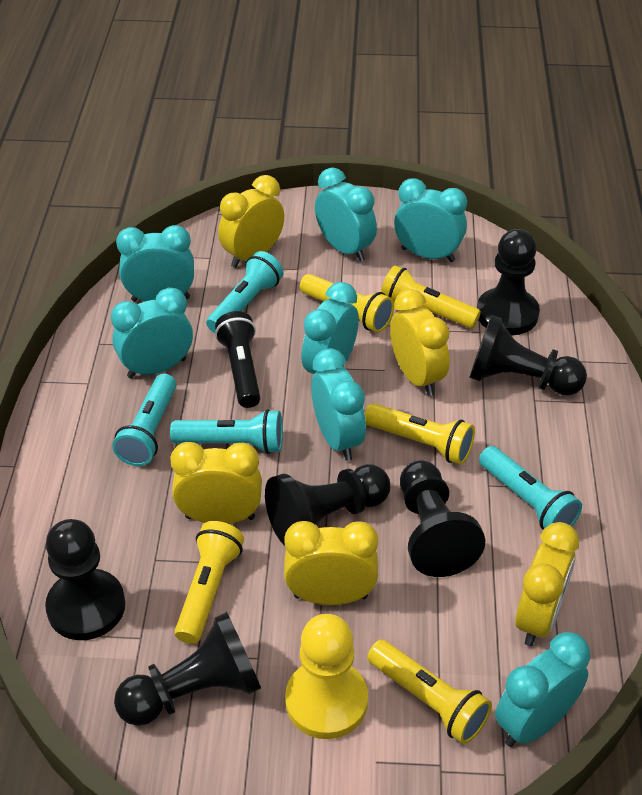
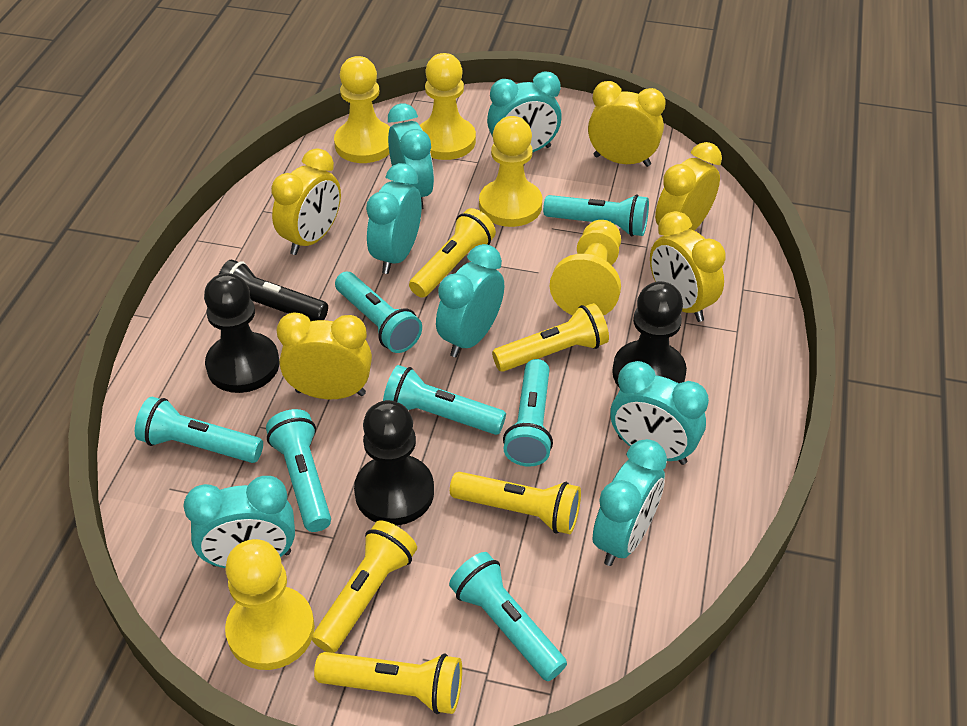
black pawn: [45,519,125,640] [114,612,261,726] [265,465,390,546] [400,461,485,577] [469,315,587,395] [477,229,540,335] = 6 -> [204,273,280,393] [354,400,434,526] [612,281,687,387] = 3
turquoise flashlight: [112,374,176,466] [170,409,283,454] [206,251,283,333] [479,446,582,530] = 4 -> [135,397,263,463] [266,409,331,532] [335,272,422,353] [383,365,506,435] [449,552,567,681] [503,359,553,466] [543,194,649,236] = 7
yellow pawn: [285,614,368,739] = 1 -> [225,539,315,670] [334,56,390,163] [420,53,476,160] [479,116,542,227] [550,220,621,315] = 5

